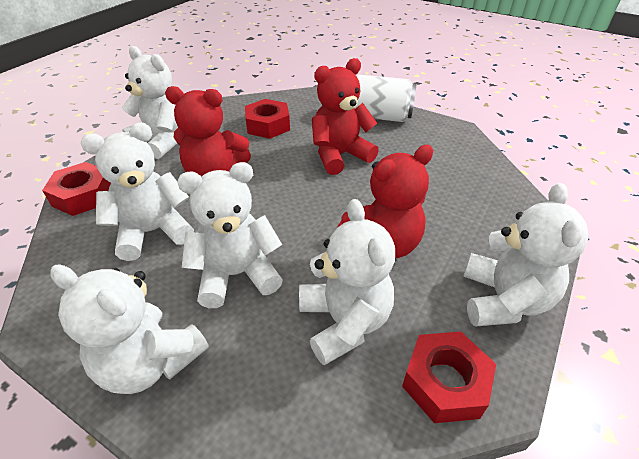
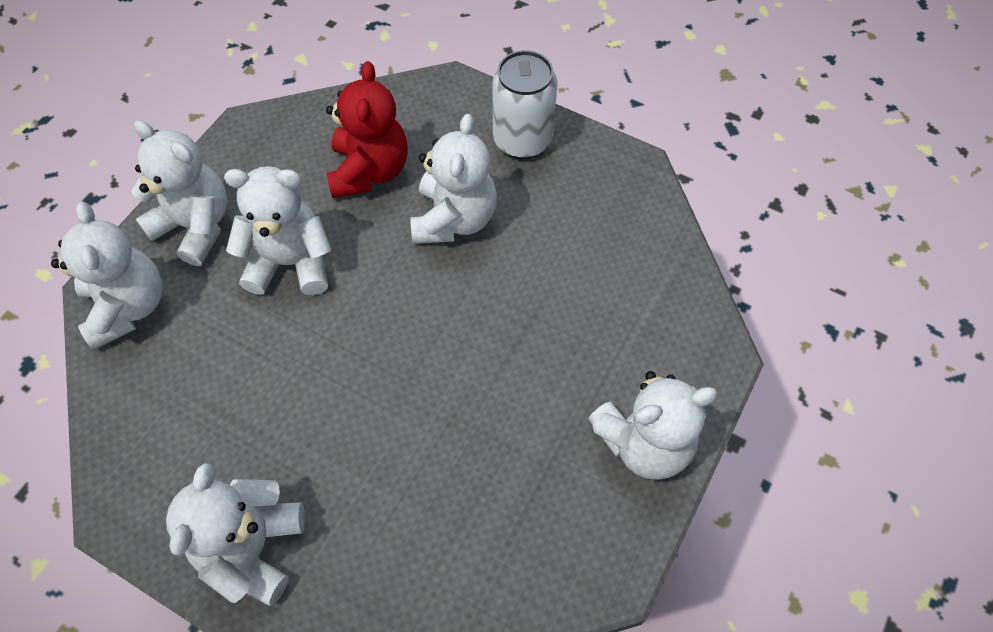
red nut: [42,162,111,216] [245,99,290,139] [402,331,496,423] = 3 -> none = 0
red teddy bear: [165,86,251,177] [312,58,379,175] [337,145,433,259] = 3 -> [326,61,408,198] = 1

